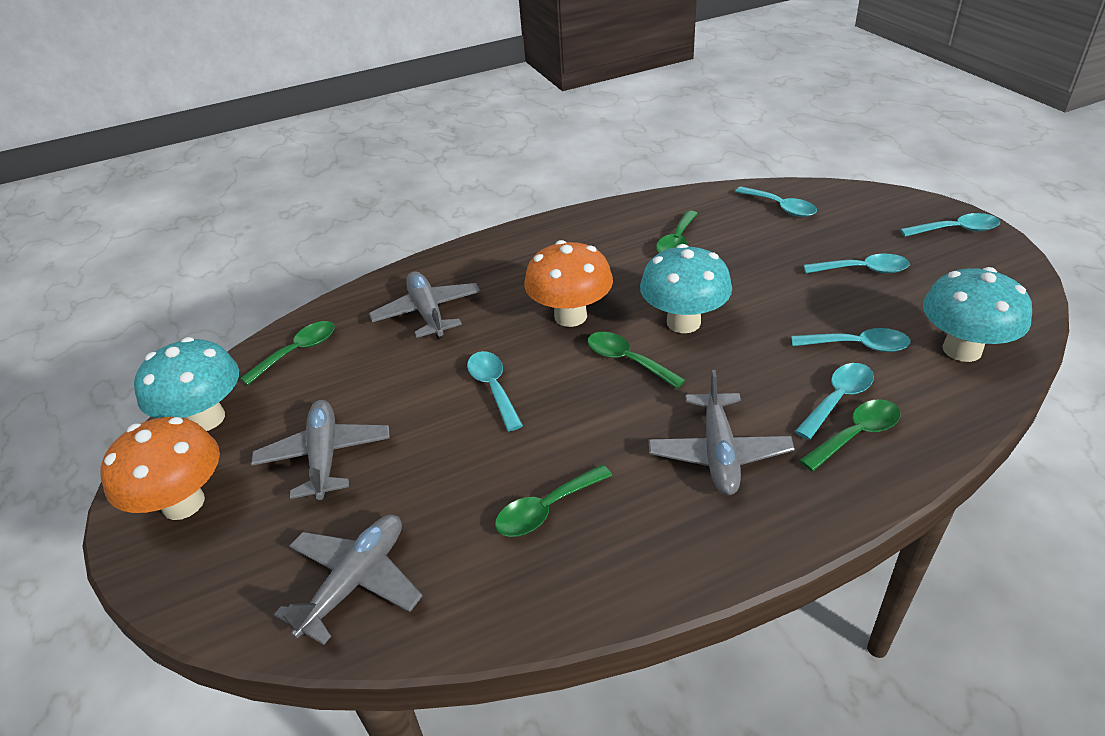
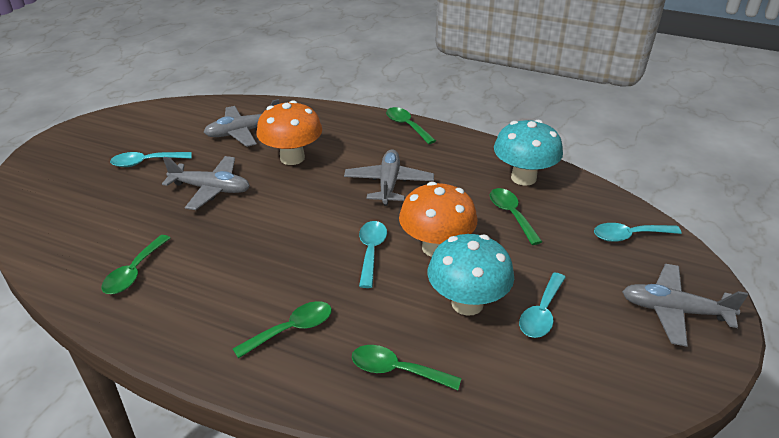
turquoise mushroom: [134,337,239,431] [640,244,732,333] [923,267,1032,362] = 3 -> [427,234,514,316] [494,120,563,186] = 2
turquoise spoon: [467,351,523,431] [735,186,817,217] [791,328,911,352] [795,363,874,440] [804,254,910,273] [900,213,1000,237] = 6 -> [110,152,192,167] [359,221,387,288] [519,272,566,338] [594,223,682,242] = 4

